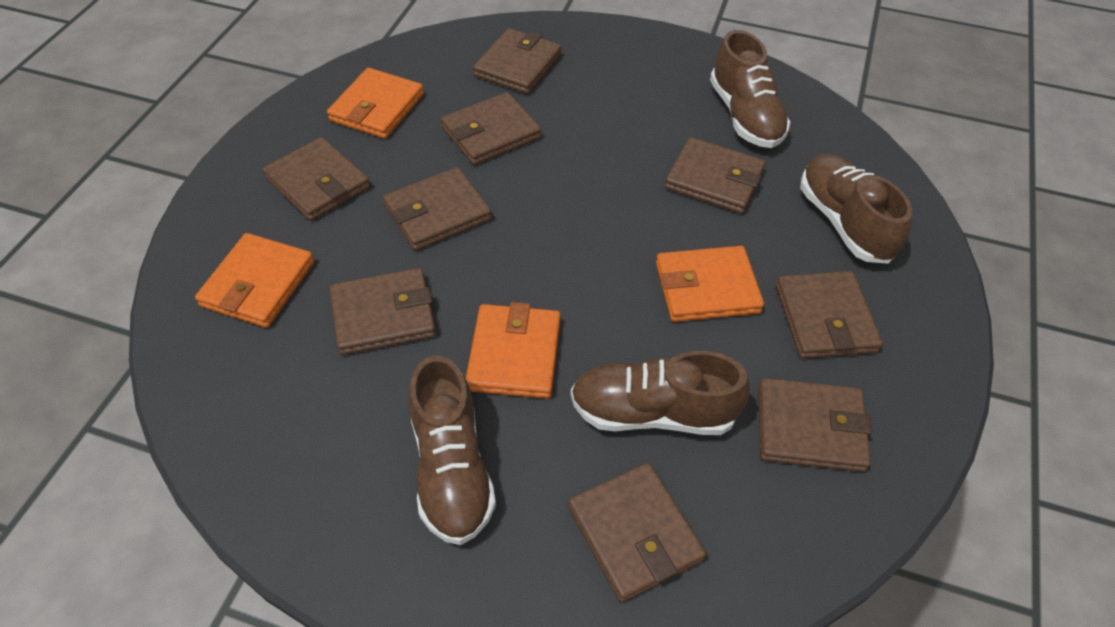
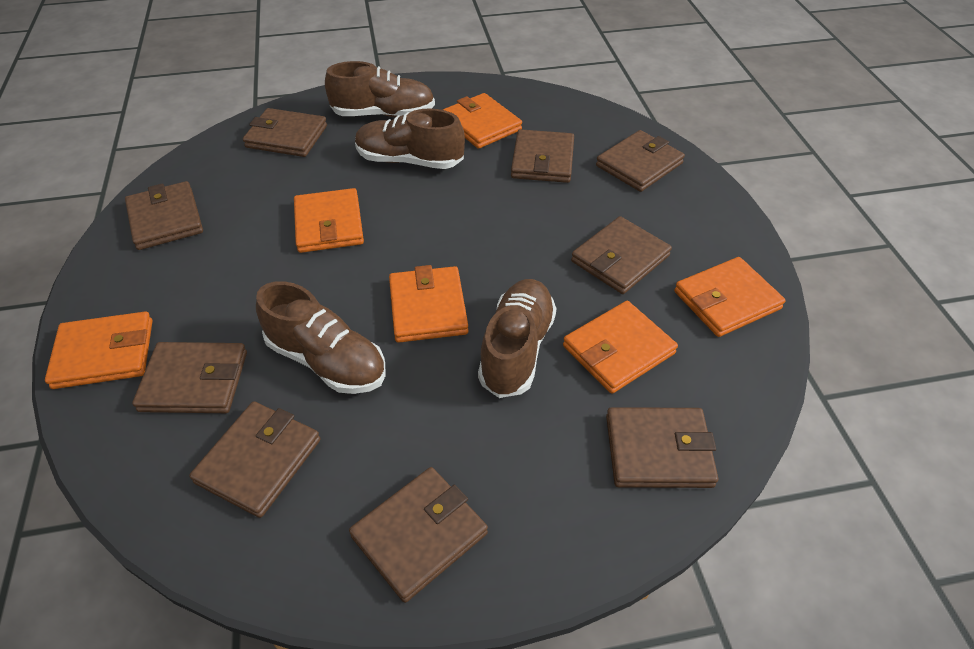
orange wallet: [195,233,314,328] [327,68,424,139] [466,302,560,399] [656,246,764,322] = 4 -> [45,311,153,389] [294,188,364,253] [389,265,468,343] [443,93,522,149] [563,301,678,394] [674,257,786,337] = 6

